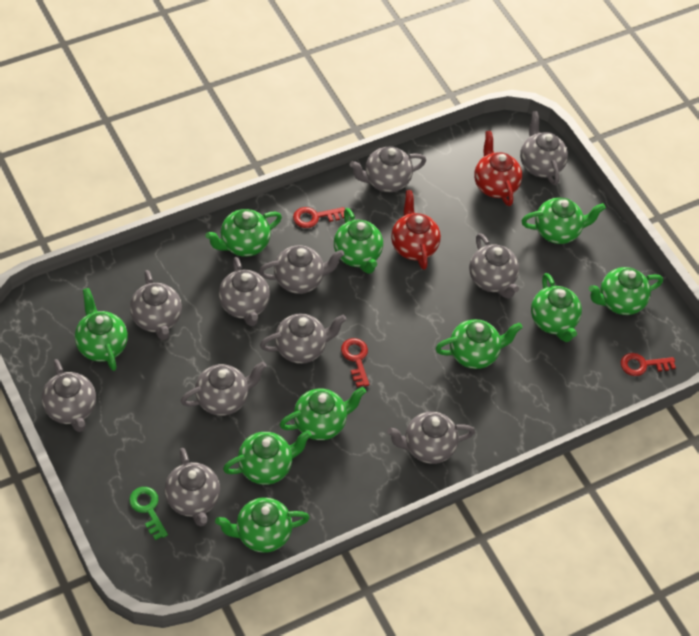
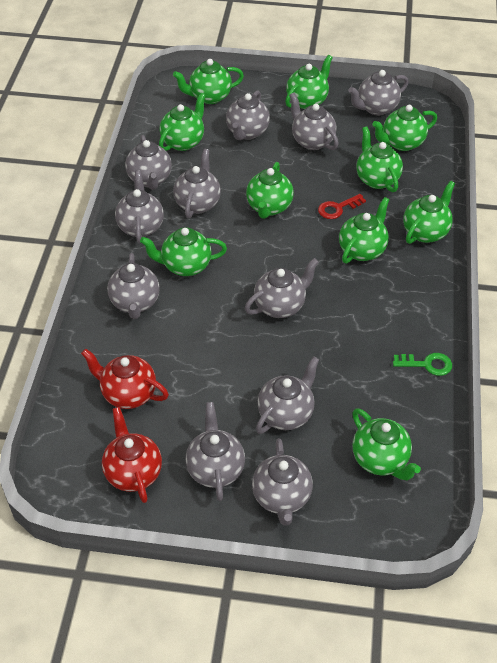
red key: [293,207,345,228] [341,338,369,387] [621,353,676,376] = 3 -> [318,194,366,219] = 1

